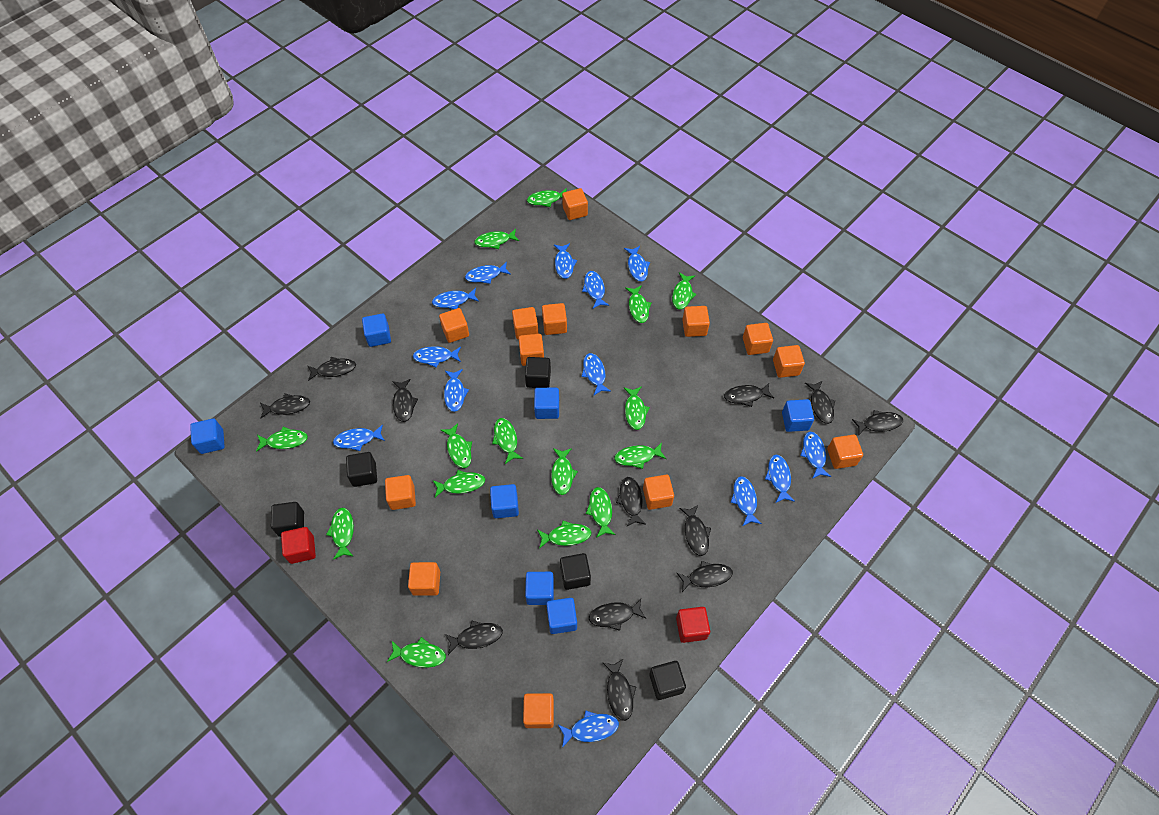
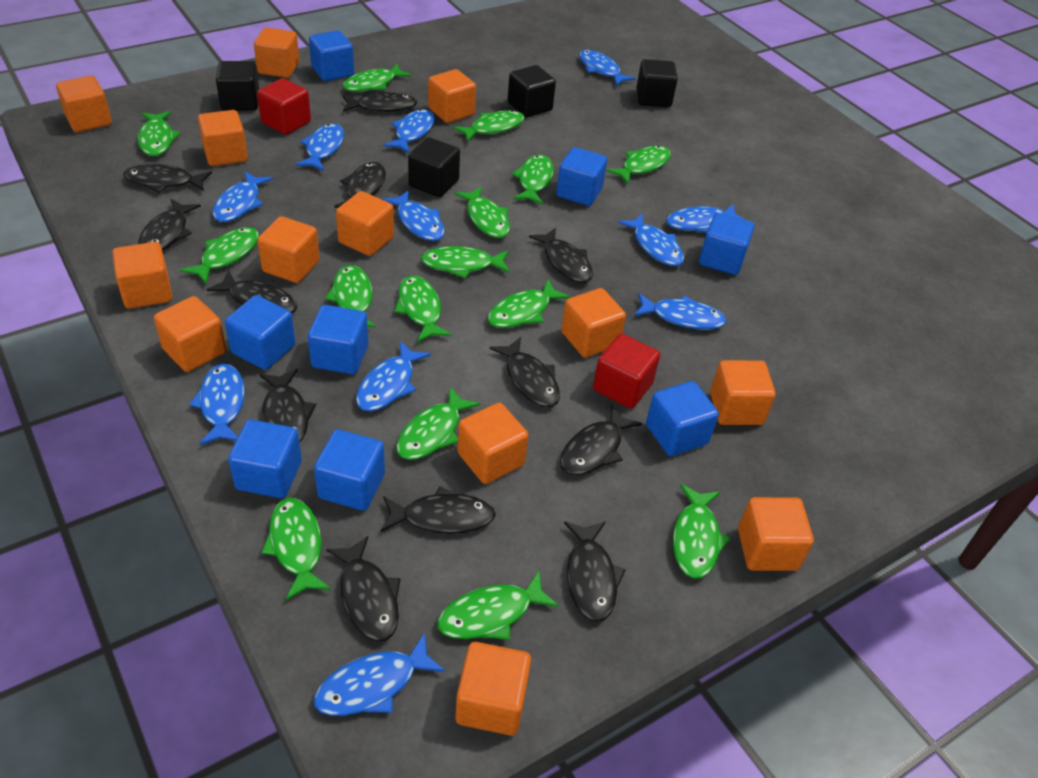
black cube: [271,502,304,537] [346,452,377,487] [525,357,551,388] [560,553,591,590] [649,661,686,700] = 5 -> [216,61,259,111] [408,137,460,197] [508,65,556,118] [636,59,678,107] = 4
blue cube: [190,419,225,454] [362,313,391,347] [490,484,519,518] [525,572,554,605] [534,388,559,419] [546,598,577,634] [782,399,814,432] = 7 -> [225,295,295,370] [228,419,302,498] [308,305,368,374] [309,30,354,81] [314,429,385,511] [556,147,607,206] [646,381,719,456] [699,212,754,275] = 8
blue fish: [333,425,385,451] [413,346,461,368] [432,288,479,309] [444,369,469,412] [465,261,511,284] [554,243,577,279] [558,710,619,748] [581,353,611,395] [582,271,609,308] [624,246,650,281] [731,476,762,526] [765,455,795,502] [800,432,831,479] = 13 -> [189,364,245,445] [213,171,273,222] [295,123,344,171] [314,633,445,716] [356,341,431,411] [382,190,445,241] [383,109,435,153] [579,50,636,86] [618,213,684,266] [634,293,727,330] [666,204,745,233] = 11

